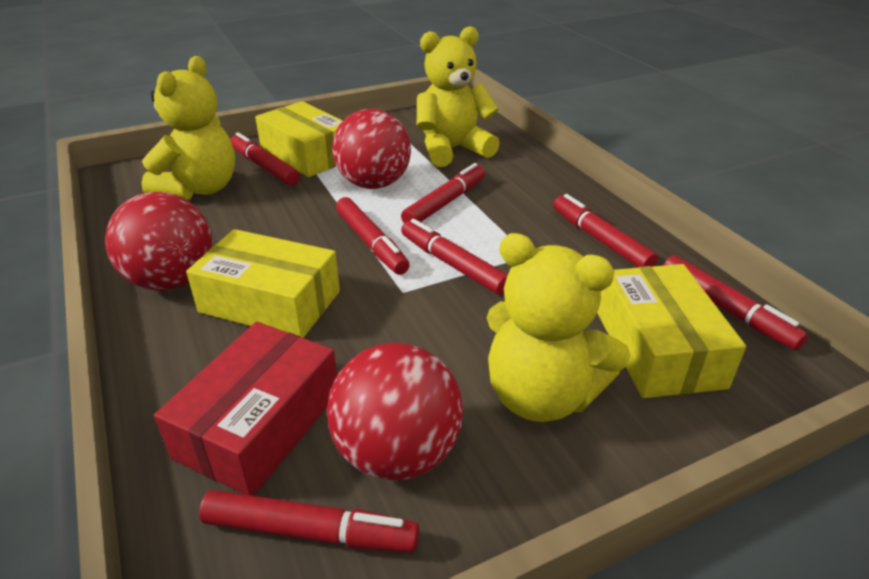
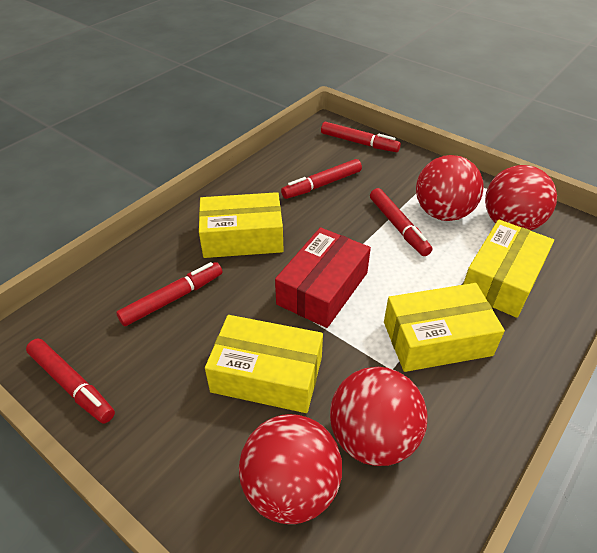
red ball: [105,192,212,291] [327,343,463,481] [332,109,411,189] = 3 -> [239,414,342,524] [330,367,427,466] [416,155,484,221] [485,165,557,231] = 4
red marker: [199,490,419,552] [230,132,300,186] [336,197,410,275] [401,163,485,223] [401,219,508,295] [553,194,658,267] [663,255,808,350] = 7 -> [26,338,115,423] [116,262,222,326] [281,159,362,199] [321,122,401,152] [370,188,432,256] = 5
yellow box: [186,229,340,338] [255,101,343,177] [597,264,746,398] = 3 -> [199,192,284,258] [205,315,323,413] [384,283,505,372] [463,219,554,318] = 4
yellow teddy bear: [142,56,235,200] [417,26,500,167] [487,233,631,422] = 3 -> none = 0

